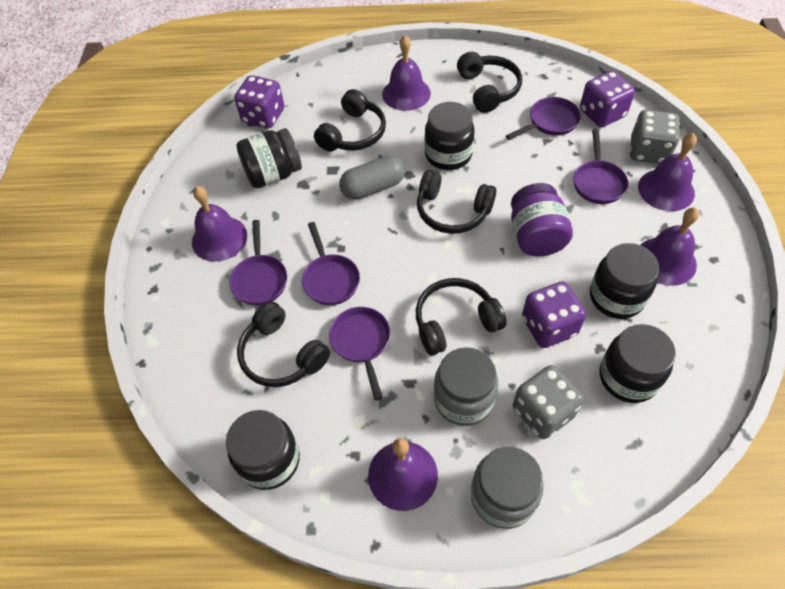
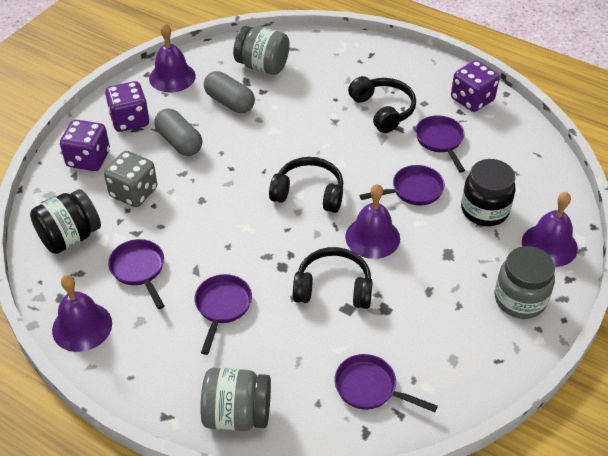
black headphones: [237,301,330,387] [314,89,386,151] [416,278,507,356] [417,170,496,234] [457,52,522,113] = 5 -> [269,157,343,213] [293,247,373,309] [348,76,416,133] = 3
black jar: [226,410,300,490] [236,128,302,188] [424,102,475,170] [590,243,659,319] [599,324,676,403] = 5 -> [30,189,101,254] [461,159,516,226] = 2
grey capsule: [339,155,405,200] = 1 -> [154,109,202,156] [204,71,255,113] = 2
grey dice: [513,365,584,439] [630,110,680,164] = 2 -> [104,151,157,207] = 1
grey jar: [434,347,498,426] [471,447,544,529] = 2 -> [200,368,271,431] [233,26,290,75] [495,246,555,319] = 3
purple bell: [192,186,248,262] [368,438,438,511] [382,35,431,111] [638,133,697,211] [641,208,699,286] = 5 -> [52,275,112,352] [149,23,196,92] [345,184,400,259] [522,192,578,267] = 4
purple jar: [511,183,573,257] = 1 -> none = 0

